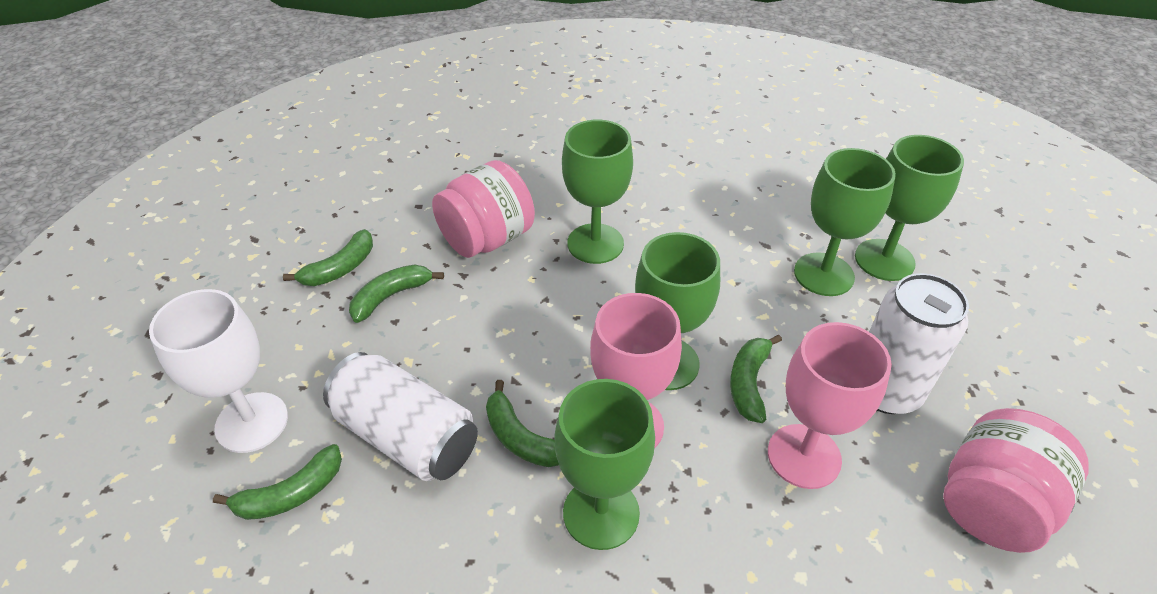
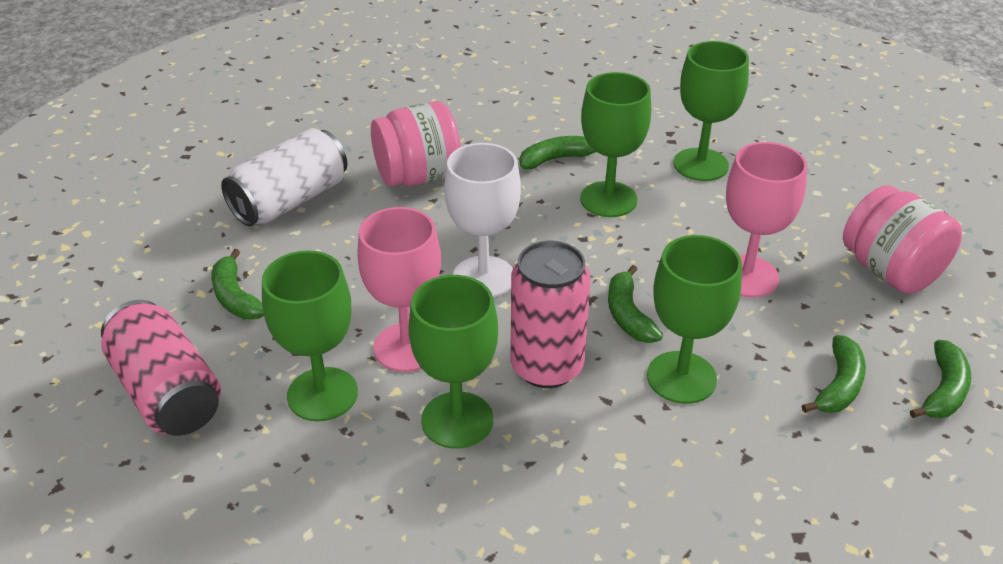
pink can: none = 0 -> [101,300,221,436] [511,241,591,388] = 2
white can: [323,352,478,481] [869,273,969,414] = 2 -> [221,128,347,226] = 1

